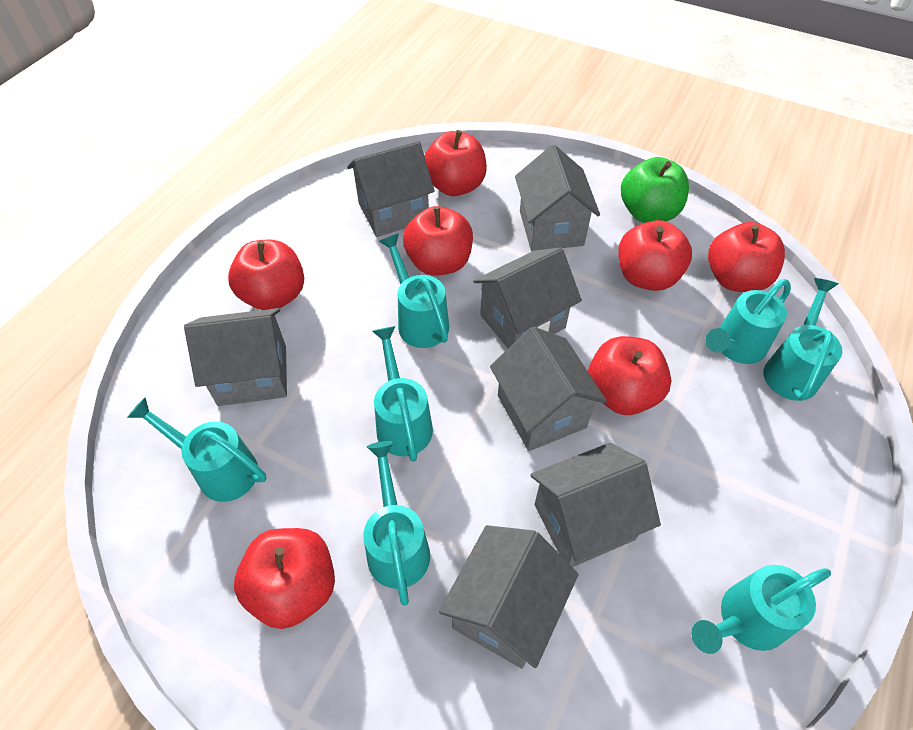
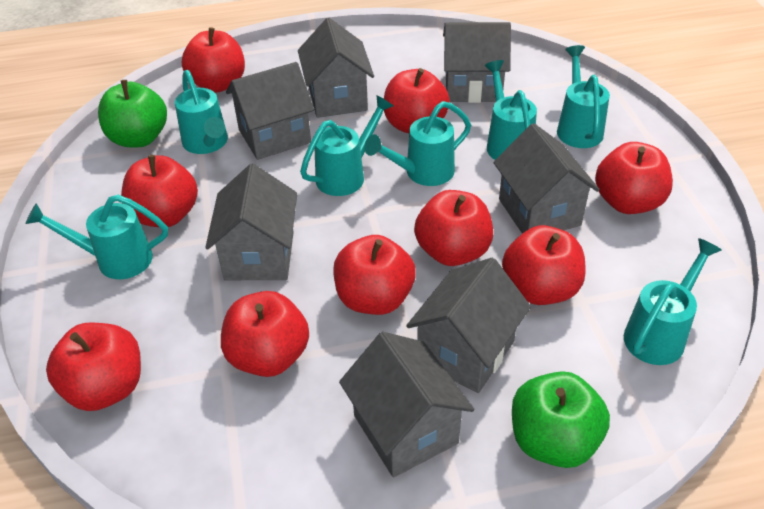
green apple: [621,157,689,223] = 1 -> [98,80,167,148] [512,371,610,468] = 2
red apple: [228,240,304,310] [234,528,335,629] [403,206,473,276] [424,130,487,196] [588,336,671,415] [618,220,692,291] [708,222,785,292] = 7 -> [46,323,141,411] [121,155,198,227] [182,27,245,93] [221,291,309,377] [333,235,416,315] [384,68,450,133] [414,190,493,266] [502,225,586,305] [595,142,673,214] = 9

